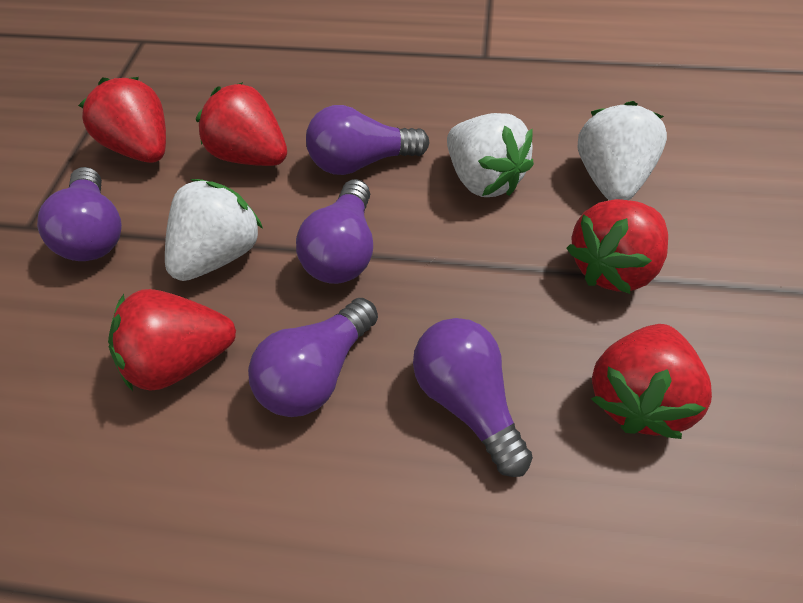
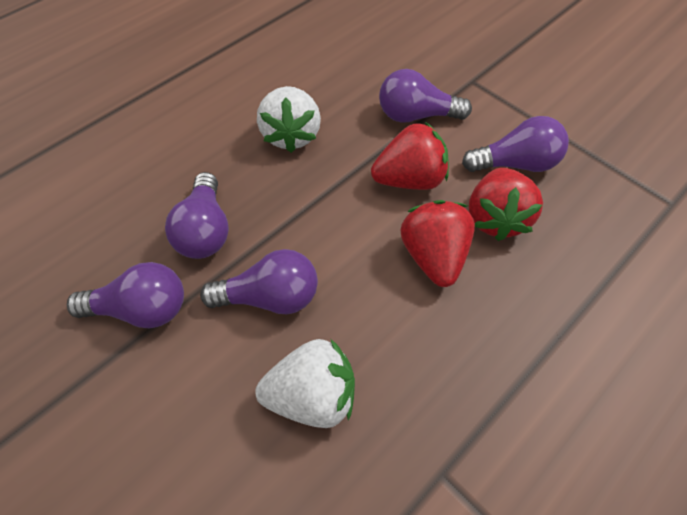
red strawberry: [78,77,166,163] [108,289,236,391] [196,82,287,166] [566,199,668,294] [591,324,712,439] = 5 -> [371,122,449,190] [401,200,475,287] [469,167,543,241] = 3
white strawberry: [165,179,263,281] [447,113,534,197] [578,101,667,200] = 3 -> [255,339,355,428] [257,86,321,153] = 2

